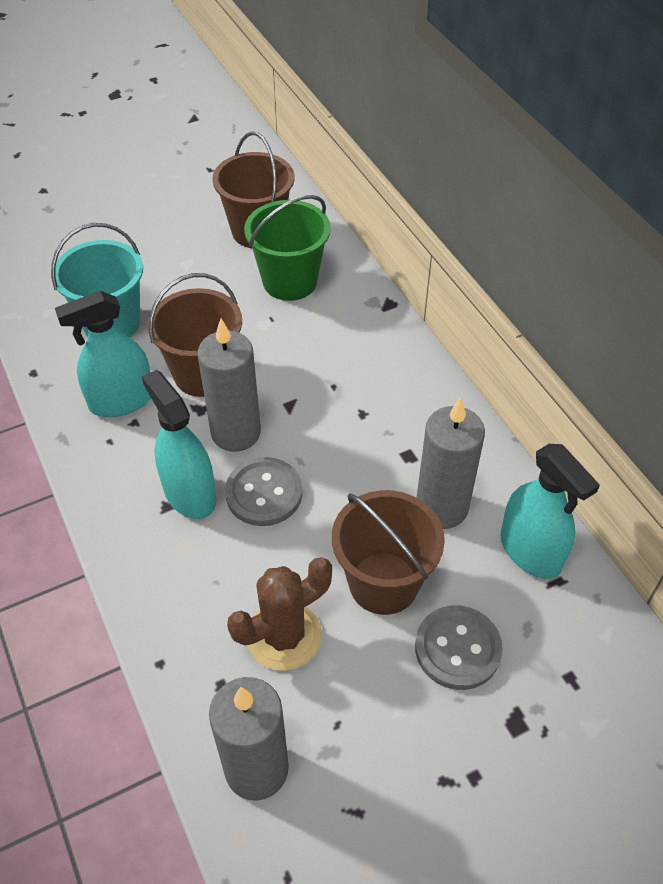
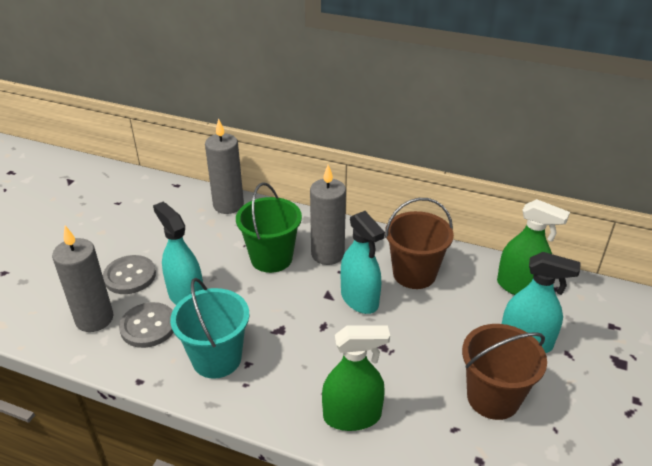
brown bucket: [148,273,242,397] [212,132,294,248] [332,490,445,615] = 3 -> [385,198,454,289] [462,324,547,420] = 2
brown cactus: [227,557,332,671] = 1 -> none = 0
green spray bottle: none = 0 -> [322,325,390,431] [497,199,570,295] = 2

